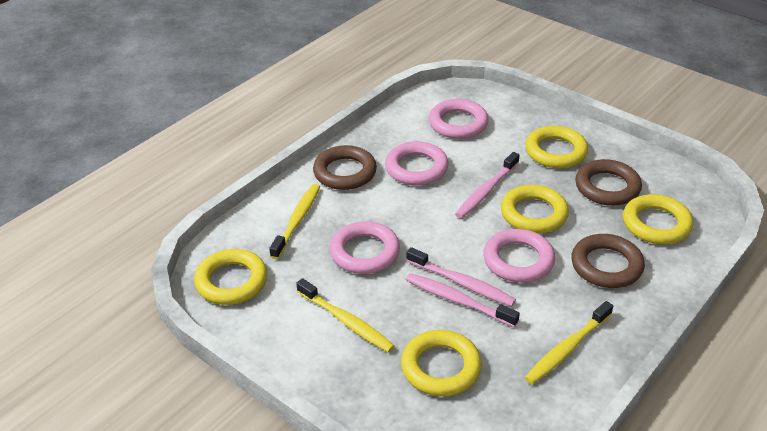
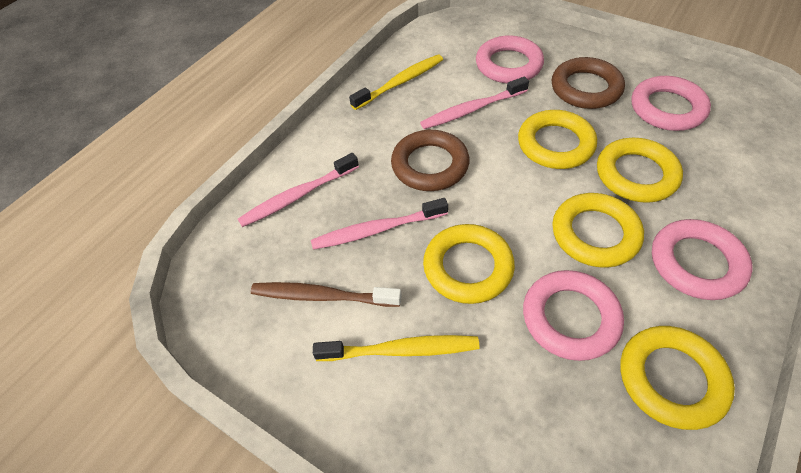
brown ring: [313,145,377,190] [571,234,645,288] [575,159,642,206] = 3 -> [391,130,469,191] [552,57,625,109] = 2
brown toothbrush: none = 0 -> [251,282,402,307] = 1
yellow toothbrush: [269,184,320,259] [296,278,395,353] [525,301,613,384] = 3 -> [313,335,480,361] [349,55,443,110] = 2

